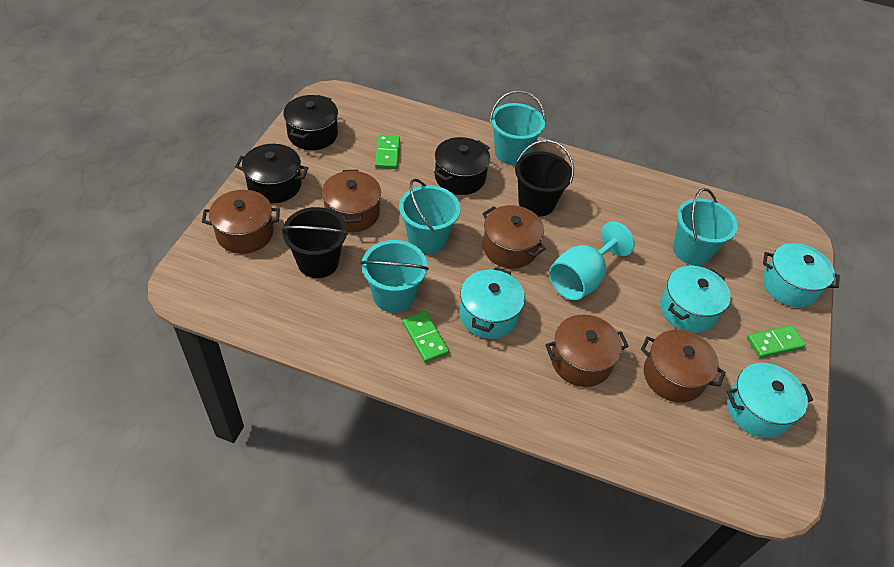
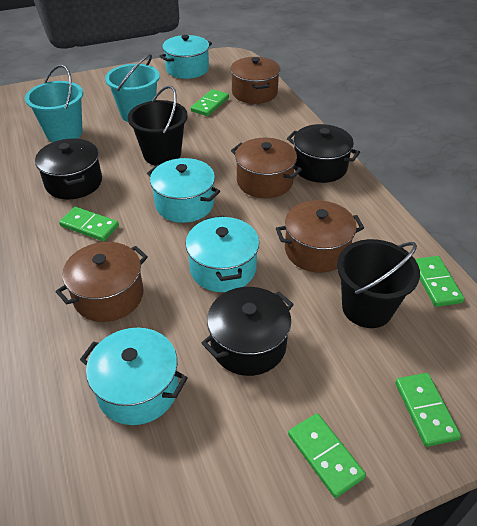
brown pot: [202,190,280,254] [322,170,381,232] [482,205,546,268] [545,314,629,387] [641,329,725,403] = 5 -> [55,242,148,322] [230,57,280,104] [231,138,302,198] [276,200,364,273] = 4
green domino: [375,135,400,169] [402,311,449,363] [747,325,806,358] = 3 -> [59,207,119,241] [191,89,229,116] [288,413,366,498] [395,373,461,447] [415,256,465,307] = 5
turquoise bucket: [360,240,429,313] [399,179,460,254] [490,90,546,165] [673,188,738,265] = 4 -> [25,65,83,142] [105,54,160,122] = 2
turquoise goblet: [549,222,635,300] = 1 -> none = 0

